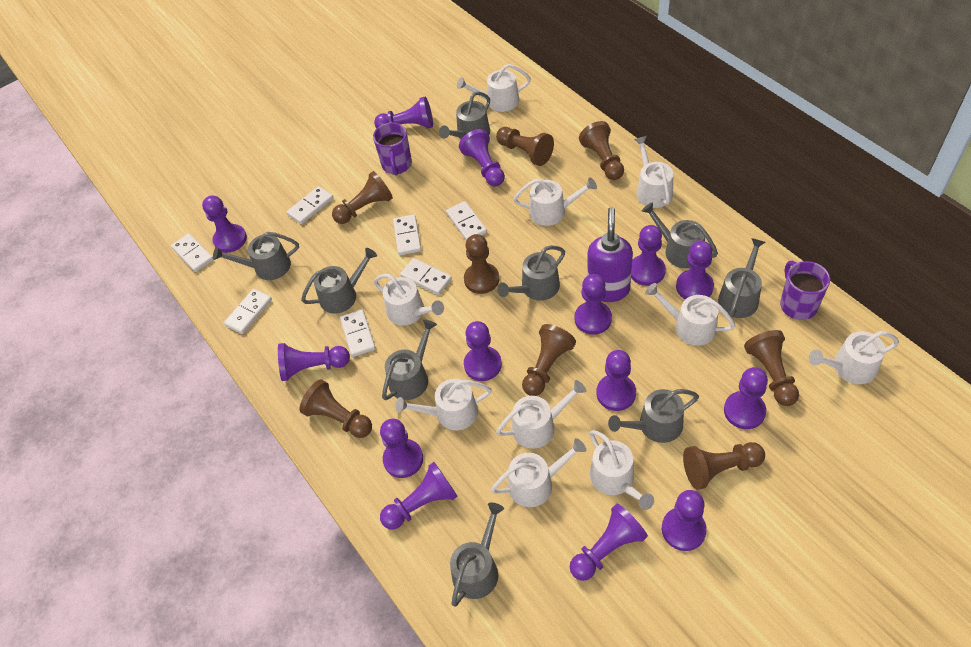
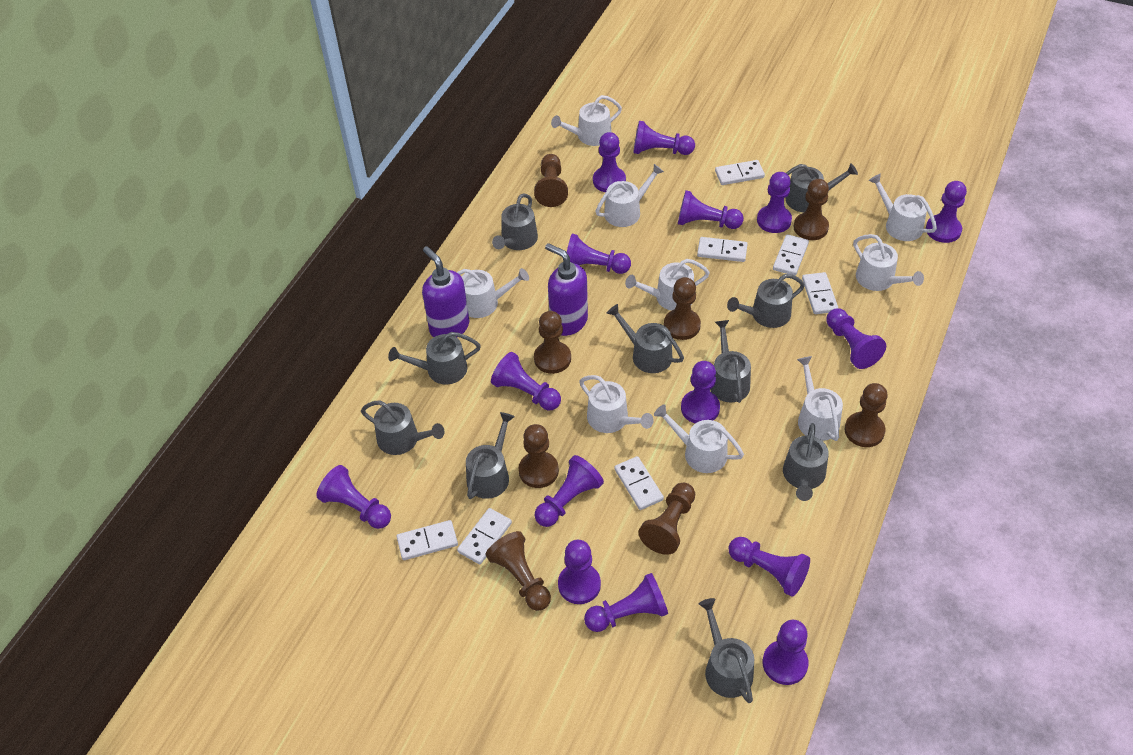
grey watering can: [213,232,299,280] [301,248,377,314] [382,319,437,400] [439,91,490,140] [450,503,504,607] [497,245,565,301] [608,389,699,443] [642,202,718,268] [718,238,765,318] = 9 -> [361,401,444,455] [388,332,481,385] [466,412,515,499] [492,194,538,250] [607,304,684,373] [699,598,754,703] [710,320,751,403] [727,274,805,328] [783,423,829,501] [786,163,858,212] = 10
purple mug: [373,123,412,175] [780,260,830,320] = 2 -> none = 0
purple pawn: [202,195,247,253] [278,343,350,381] [374,97,433,129] [380,418,423,478] [380,462,458,530] [459,129,505,187] [464,321,502,381] [570,503,648,581] [575,274,612,335] [597,350,636,411] [631,225,666,286] [662,490,707,551] [676,241,714,299] [724,367,768,429] = 14 -> [316,465,391,529] [491,352,561,411] [535,455,604,527] [558,540,601,604] [567,234,631,274] [584,573,668,632] [593,132,626,192] [633,121,695,155] [678,190,744,229] [681,361,720,424] [729,537,810,597] [757,172,792,233] [763,620,809,685] [826,309,886,369] [926,181,967,243] = 15
purple soap dispenser: [587,207,633,302] = 1 -> [422,246,469,337] [545,243,588,336] = 2
white watering can: [374,274,444,325] [395,379,492,430] [457,64,531,112] [491,438,586,507] [496,380,586,449] [513,178,597,226] [589,430,654,510] [634,136,673,208] [645,283,736,346] [809,331,899,384] = 10 -> [457,268,529,318] [551,95,622,146] [579,375,653,433] [596,164,664,227] [625,259,710,311] [654,404,744,473] [797,356,843,441] [853,234,924,291] [869,174,937,241] = 9

